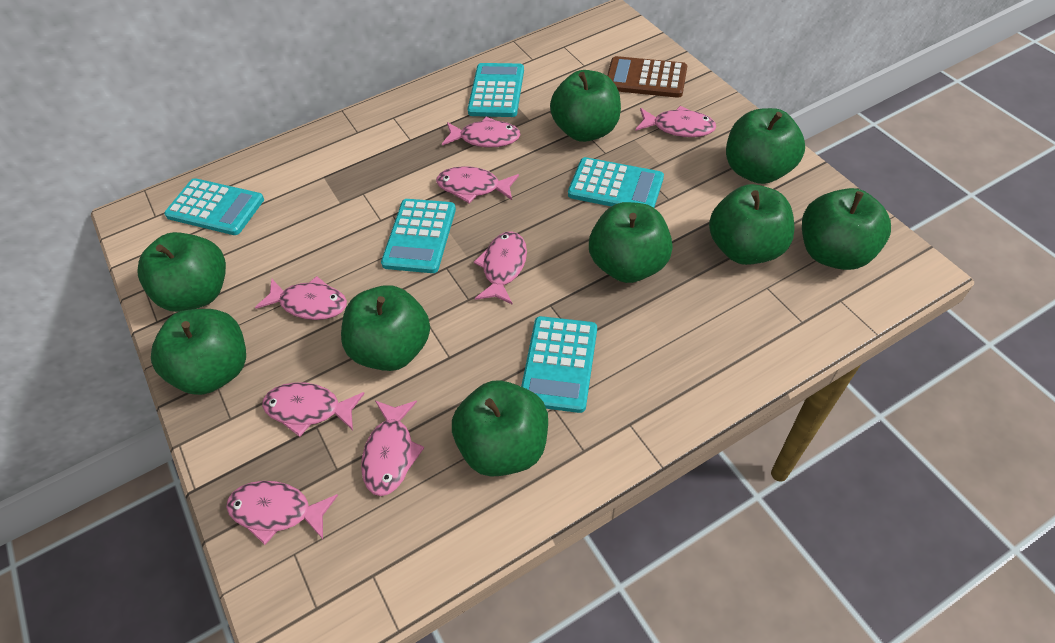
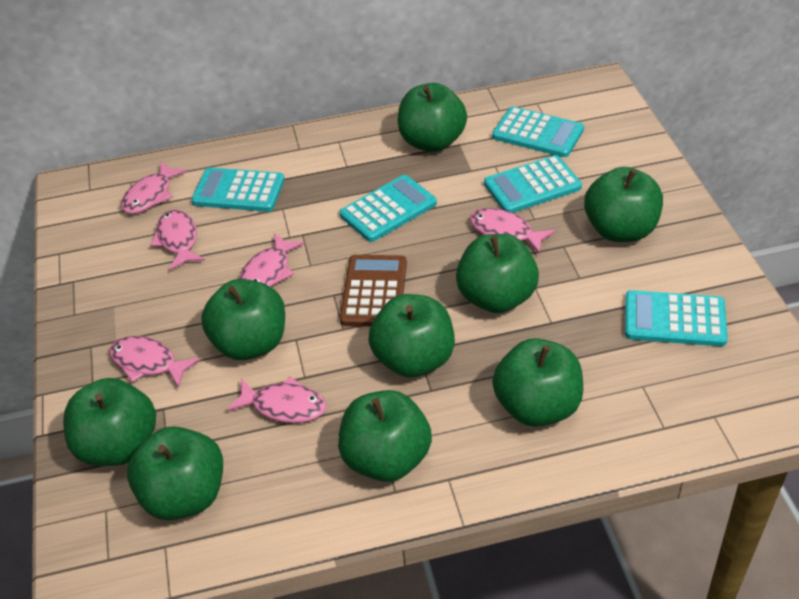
pink fish: [226,481,338,545] [255,276,347,320] [262,382,365,437] [361,401,424,496] [436,166,519,204] [442,117,521,147] [474,231,527,305] [635,106,716,137] = 8 -> [109,336,200,388] [121,162,188,214] [150,210,205,270] [227,376,326,423] [239,233,305,287] [470,208,555,254] = 6

